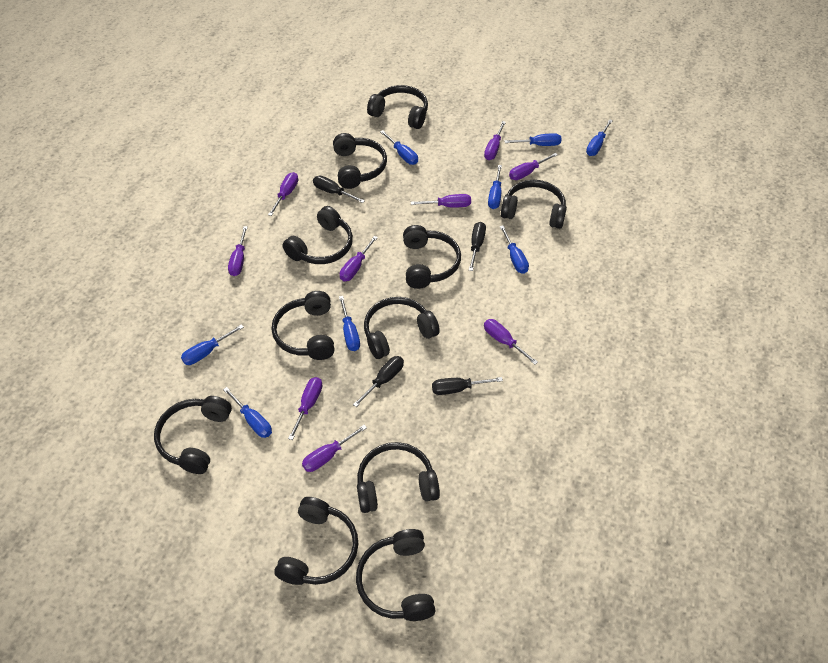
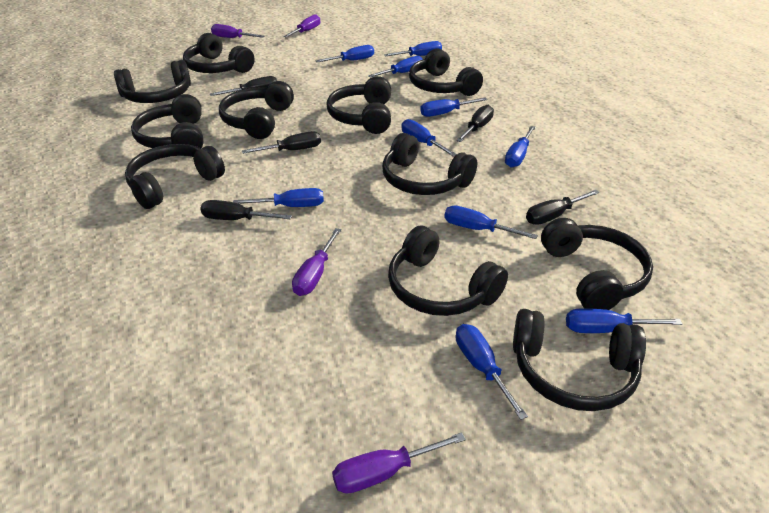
black screwdriver: [313,176,365,203] [353,356,404,407] [432,377,503,395] [469,222,486,271] = 4 -> [200,200,292,220] [210,76,277,96] [242,131,321,154] [456,105,494,142] [526,190,600,225] = 5
blue screwdriver: [181,324,244,365] [223,387,272,438] [339,296,360,351] [380,130,418,165] [488,165,502,209] [500,225,529,274] [504,133,562,146] [586,119,613,156] = 8 -> [233,188,324,207] [315,45,374,62] [368,56,423,78] [384,41,442,56] [402,119,457,157] [420,98,487,117] [444,206,538,239] [456,324,528,420] [505,126,536,167] [566,308,682,333] = 10
purple screwdriver: [228,226,248,276] [268,172,298,216] [288,377,322,440] [302,425,367,472] [340,236,378,281] [411,194,471,207] [484,121,506,160] [484,319,538,365] [509,153,558,180] = 9 -> [211,24,264,38] [283,14,320,38] [292,228,341,296] [332,432,466,494] = 4

